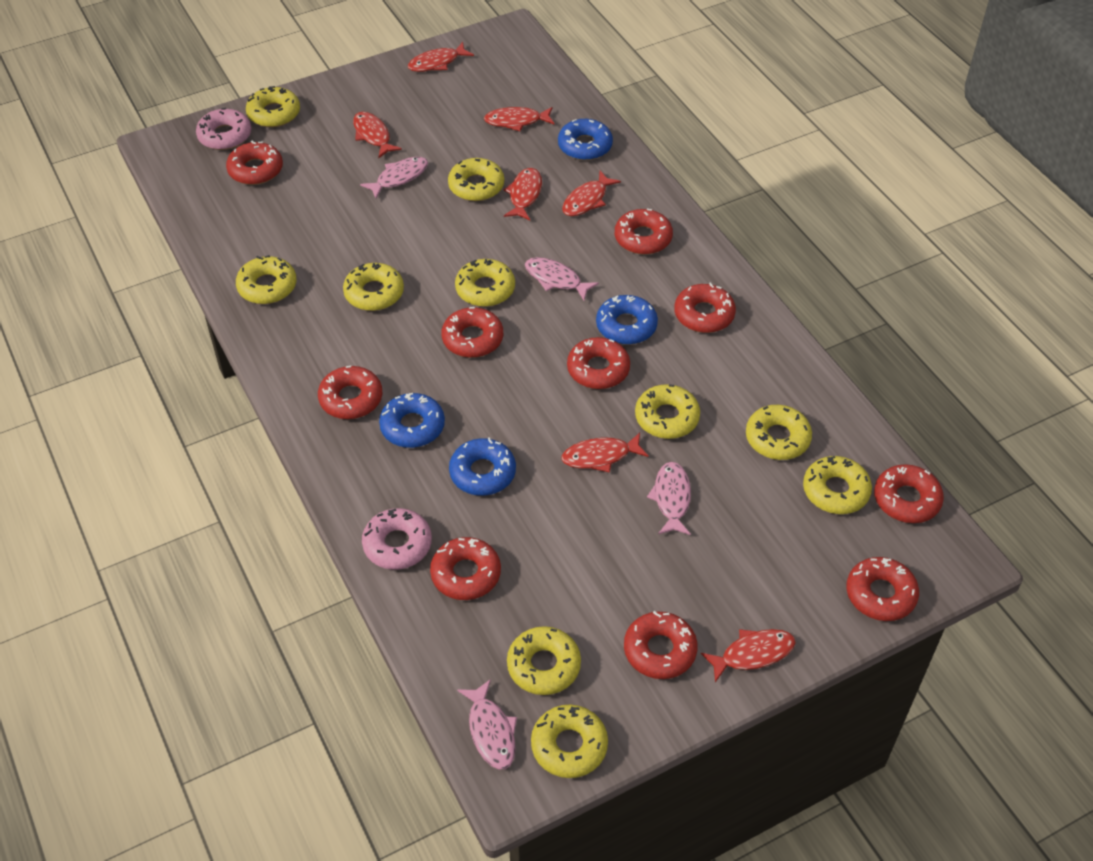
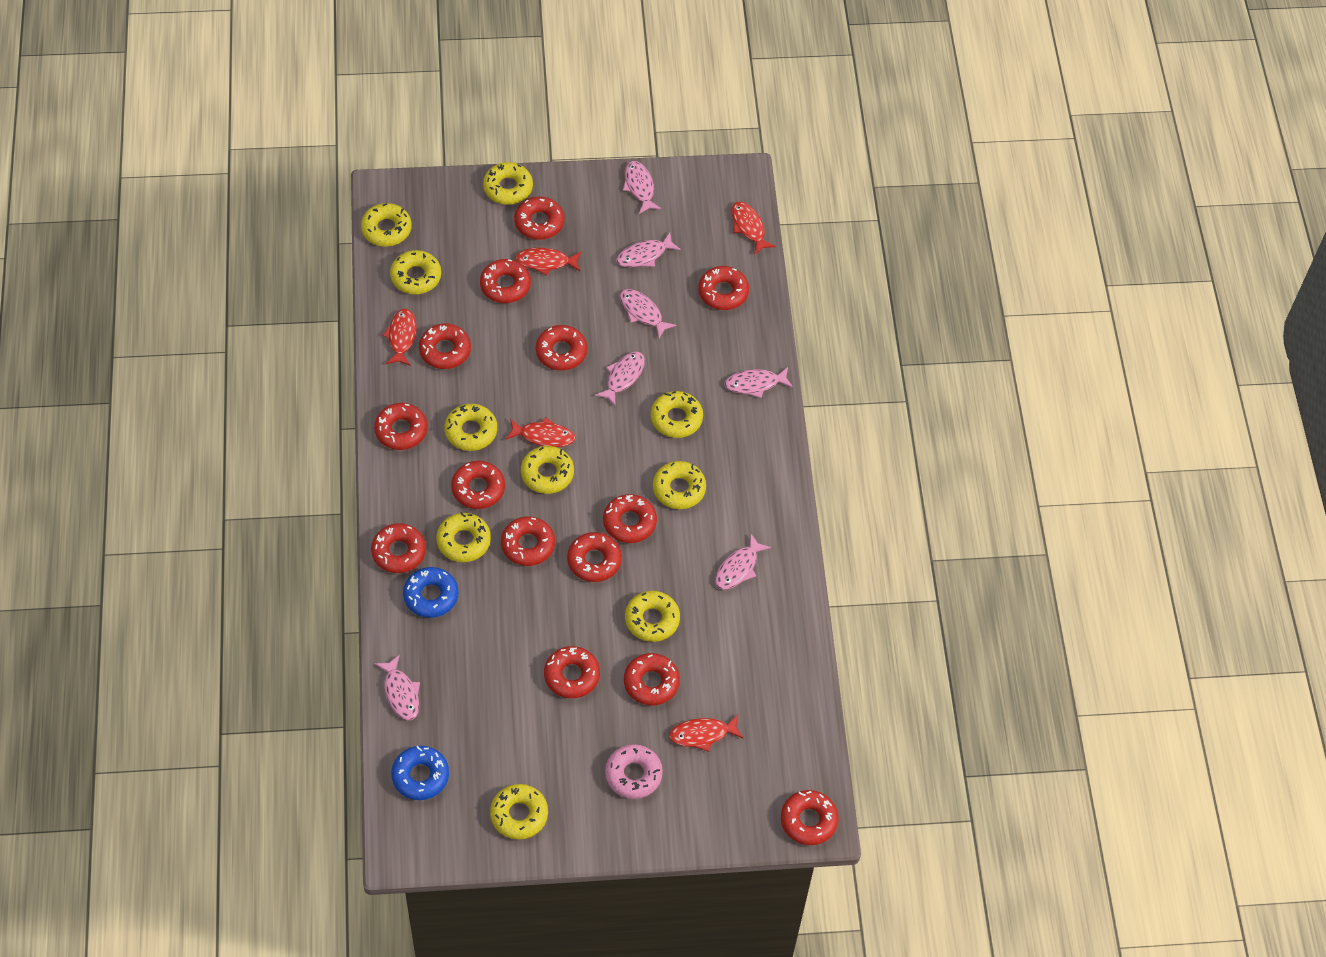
blue donut: [379,393,445,448] [449,437,516,496] [558,119,613,160] [596,295,658,345] = 4 -> [391,745,449,800] [403,567,458,618] = 2
pink donut: [196,108,251,150] [362,508,432,570] = 2 -> [605,744,663,799] = 1
pink fish: [360,157,428,198] [457,679,517,769] [525,257,599,300] [647,462,691,535] = 4 -> [375,655,420,720] [595,351,645,407] [616,233,681,267] [620,289,676,338] [623,161,661,214] [715,534,771,590] [725,367,793,398] = 7
red donut: [226,141,283,185] [318,366,382,419] [430,537,501,600] [441,307,503,358] [567,337,630,389] [615,209,673,254] [624,611,698,679] [674,282,736,333] [846,557,919,621] [874,464,944,523] = 10 -> [371,523,426,573] [374,403,428,450] [419,323,471,369] [451,461,505,509] [480,259,531,303] [501,516,555,566] [514,197,564,240] [536,325,587,371] [544,646,600,698] [567,532,622,582] [603,494,657,543] [624,653,680,705] [698,266,749,310] [781,790,838,845] = 14
red fish: [353,112,402,158] [408,42,474,72] [484,107,555,131] [504,168,542,220] [561,432,649,473] [562,171,621,216] [701,629,796,682] = 7 -> [382,309,417,366] [506,417,575,447] [515,248,581,276] [669,715,744,752] [732,202,775,255] = 5

